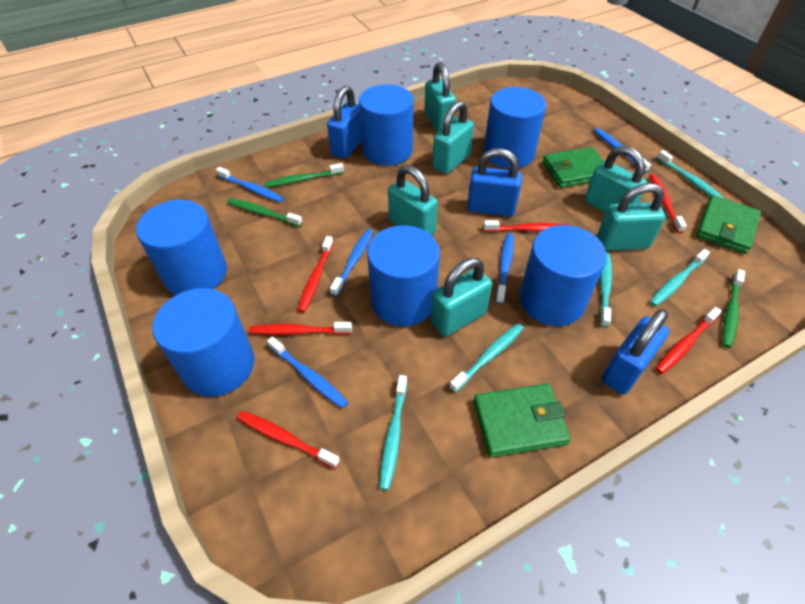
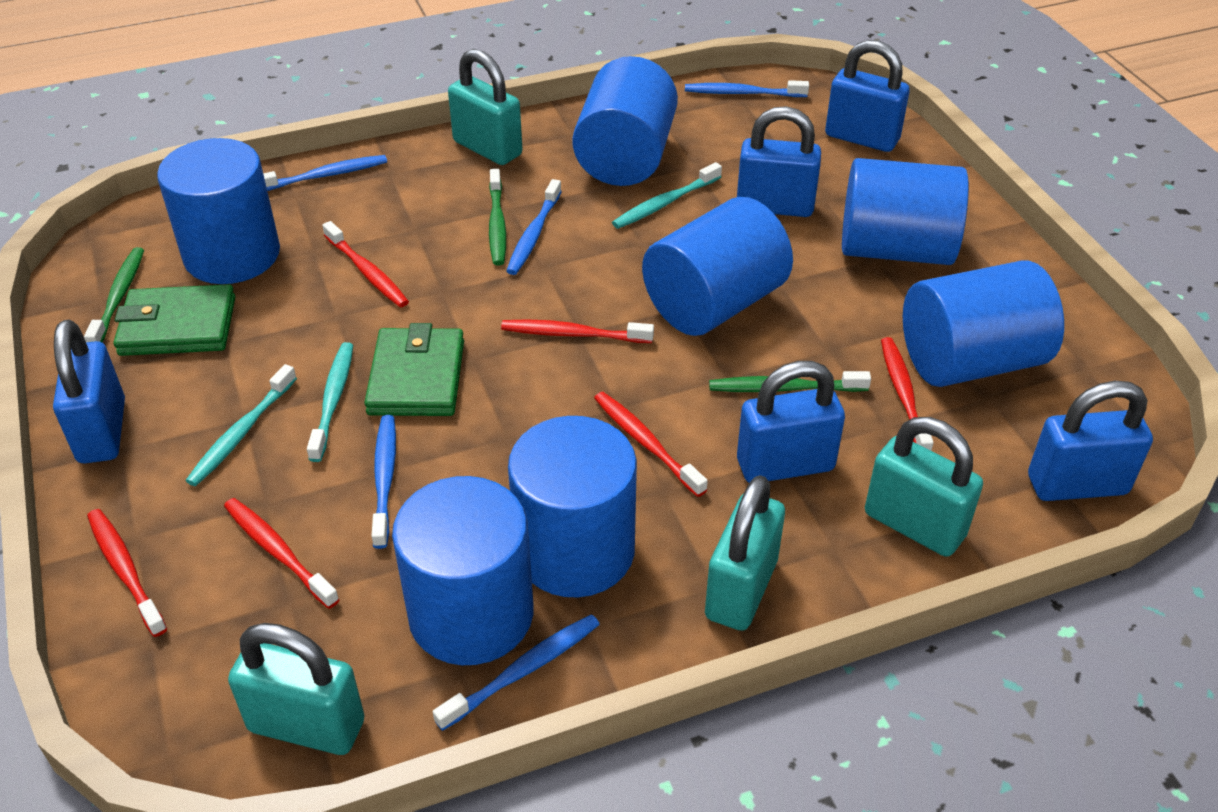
blue cylinder: [136,200,227,295] [152,288,254,397] [359,84,414,166] [367,225,440,326] [484,87,546,169] [519,225,607,326] = 6 -> [157,138,280,284] [392,476,533,665] [508,416,637,597] [572,56,678,186] [642,197,793,336] [842,158,969,265] [903,260,1064,387] = 7
blue padlock: [327,86,362,159] [467,148,522,216] [602,309,670,395] = 3 -> [53,320,125,463] [737,106,821,217] [737,361,845,483] [825,40,910,152] [1028,381,1153,501] = 5
green wallet: [474,383,571,457] [542,147,604,188] [696,195,761,254] = 3 -> [114,284,235,356] [364,323,464,416] = 2
turquoise padlock: [388,165,438,235] [424,62,456,132] [431,258,492,337] [432,101,474,174] [585,146,647,213] [597,183,666,251] = 6 -> [228,623,364,755] [448,49,522,165] [705,475,785,631] [865,417,983,557] = 4
turquoise toothbrush: [379,375,407,490] [449,323,524,392] [600,252,612,327] [650,249,710,306] [657,150,725,199] = 5 -> [186,364,297,486] [307,342,353,462] [612,162,722,229] = 3

